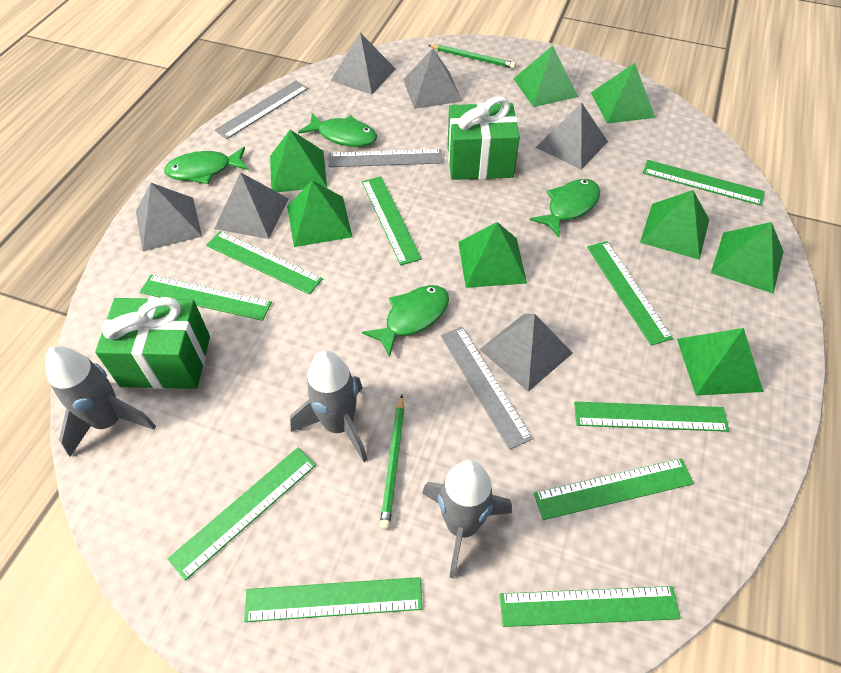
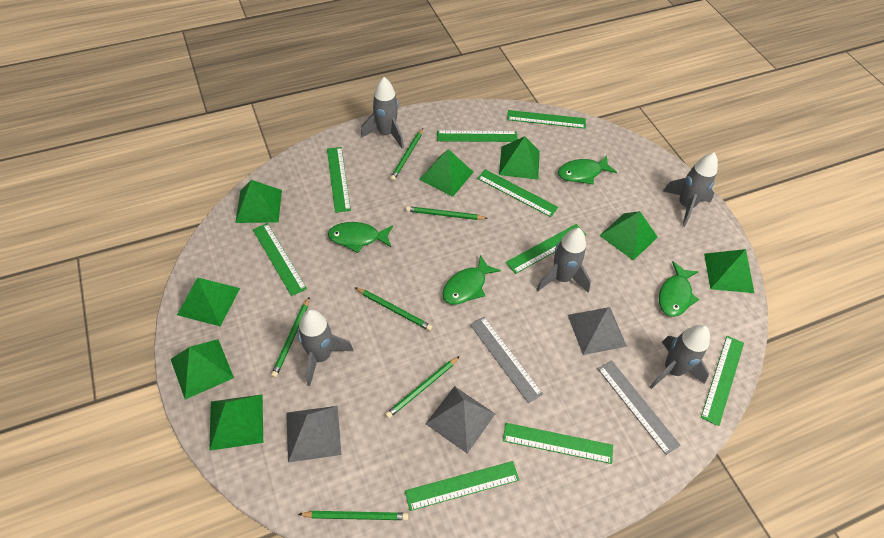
green gift: [95,297,210,389] [447,97,520,180] = 2 -> none = 0
green pencil: [380,395,404,530] [428,44,516,69] = 2 -> [271,297,309,378] [298,511,408,520] [355,287,433,331] [385,356,460,418] [390,128,423,181] [406,206,488,220] = 6
green ruler: [140,275,272,321] [168,448,316,581] [206,231,323,295] [244,577,423,622] [362,177,422,265] [499,586,681,627] [534,458,694,520] [574,402,729,432] [587,241,673,346] [643,160,765,206] = 10 -> [253,223,307,296] [327,147,351,213] [405,461,519,511] [437,130,518,142] [477,169,558,217] [503,423,613,464] [506,224,586,274] [507,110,586,129] [701,336,744,426] = 9
grey pyramid: [136,183,202,251] [214,172,289,239] [330,33,396,95] [403,48,462,109] [479,314,573,392] [536,102,608,169] = 6 -> [286,406,341,463] [426,386,495,454] [568,307,627,355] = 3
grey rocket: [45,346,156,457] [290,350,367,462] [422,460,512,579] = 3 -> [298,309,353,386] [361,77,404,149] [536,228,591,293] [650,325,710,389] [663,152,718,227] = 5
grey ruler: [215,81,308,139] [328,149,443,167] [440,327,533,450] = 3 -> [470,317,543,403] [598,360,681,455] = 2

